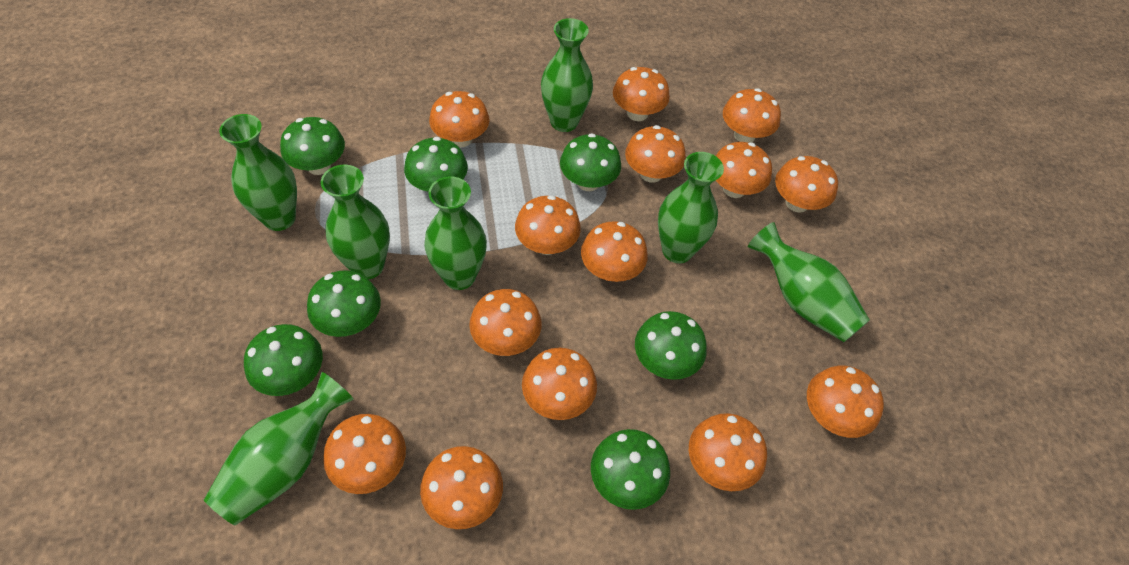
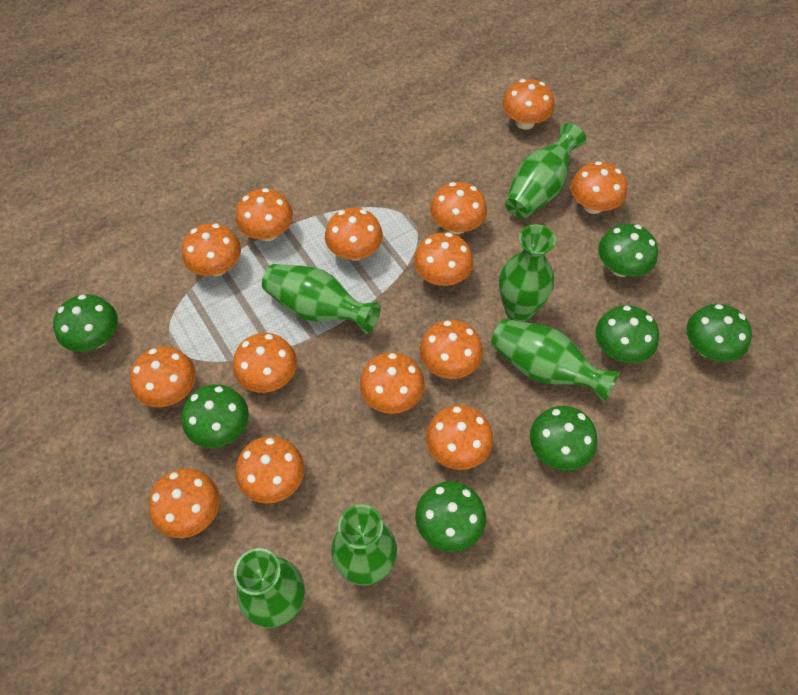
green vase: [204,372,354,525] [219,114,297,231] [321,165,390,279] [424,176,487,290] [541,18,593,132] [658,152,724,263] [748,222,870,342] = 7 -> [234,548,305,628] [262,264,381,334] [331,504,397,586] [491,319,620,403] [499,224,556,322] [505,123,586,219] = 6

